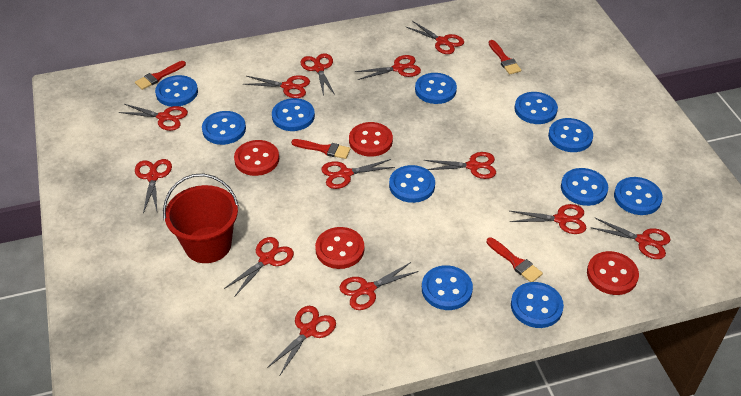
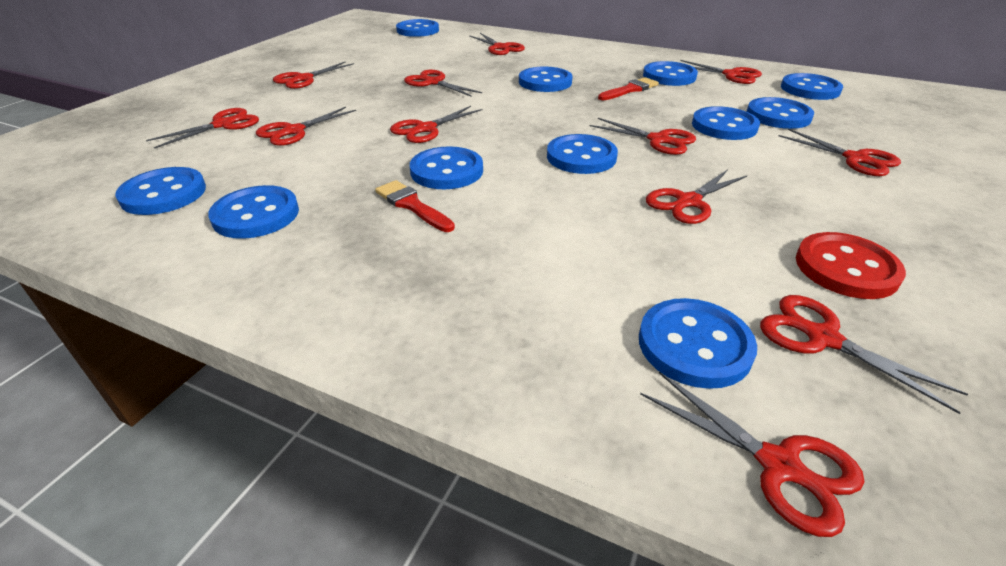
red brush: [135,61,186,90] [291,139,351,159] [486,237,543,282] [489,40,521,75] = 4 -> [375,180,455,232] [598,77,659,100] = 2
red bucket: [163,174,239,263] = 1 -> none = 0
red button: [234,140,279,176] [315,227,364,269] [349,122,393,157] [587,251,639,295] = 4 -> [796,232,906,299] = 1
red scissors: [119,104,188,131] [135,159,172,213] [224,237,294,297] [243,75,310,98] [267,306,336,375] [300,53,335,97] [321,159,395,189] [340,262,419,310] [355,55,421,80] [405,21,464,54] [424,152,496,179] [510,204,586,234] [590,217,671,259] = 13 -> [146,108,259,149] [256,107,356,146] [273,62,354,89] [390,106,482,143] [404,70,482,96] [469,33,525,55] [590,118,696,155] [640,372,865,537] [646,169,747,224] [680,60,762,84] [760,295,968,414] [779,129,901,176] = 12

